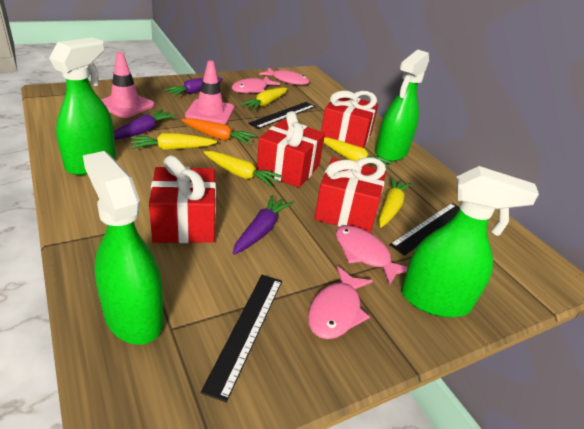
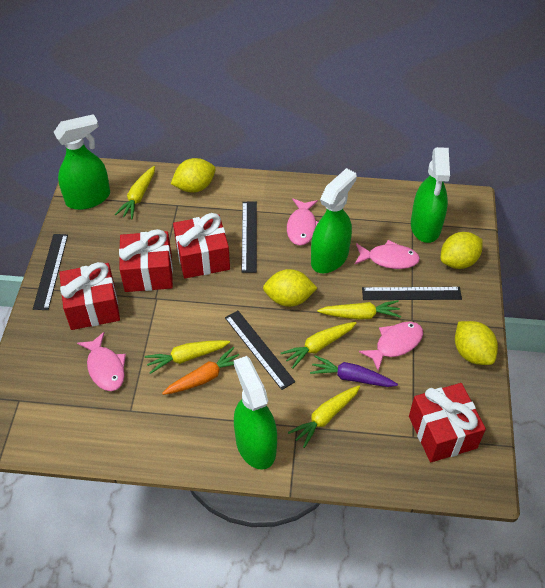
black ruler: [201,275,282,402] [248,102,315,129] [389,203,460,256] = 3 -> [33,234,68,310] [225,311,295,390] [242,202,257,273] [362,287,462,300] = 4
pink traffic cone: [101,52,155,118] [185,61,234,124] = 2 -> none = 0
purple carrot: [114,109,176,140] [164,77,223,97] [232,195,293,255] = 3 -> [310,355,398,387] = 1
yellow lemon: none = 0 -> [171,158,216,192] [263,269,317,307] [441,232,483,269] [455,321,498,365] = 4

